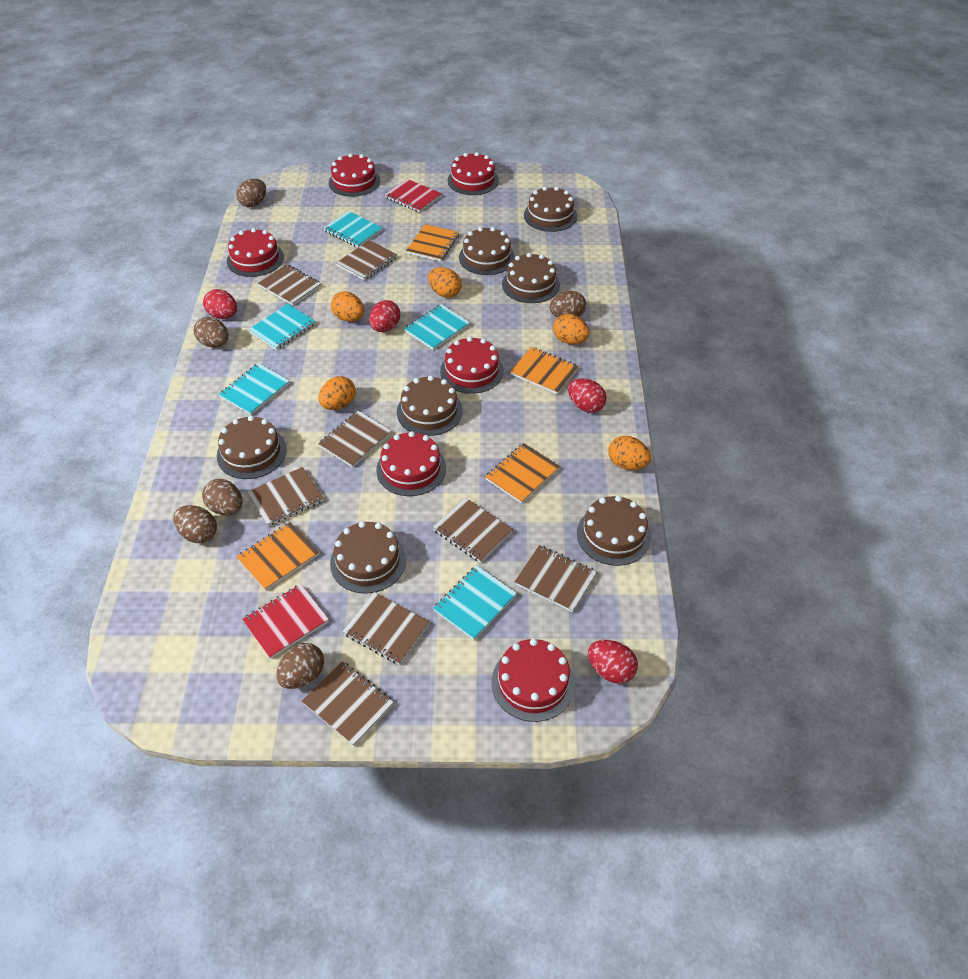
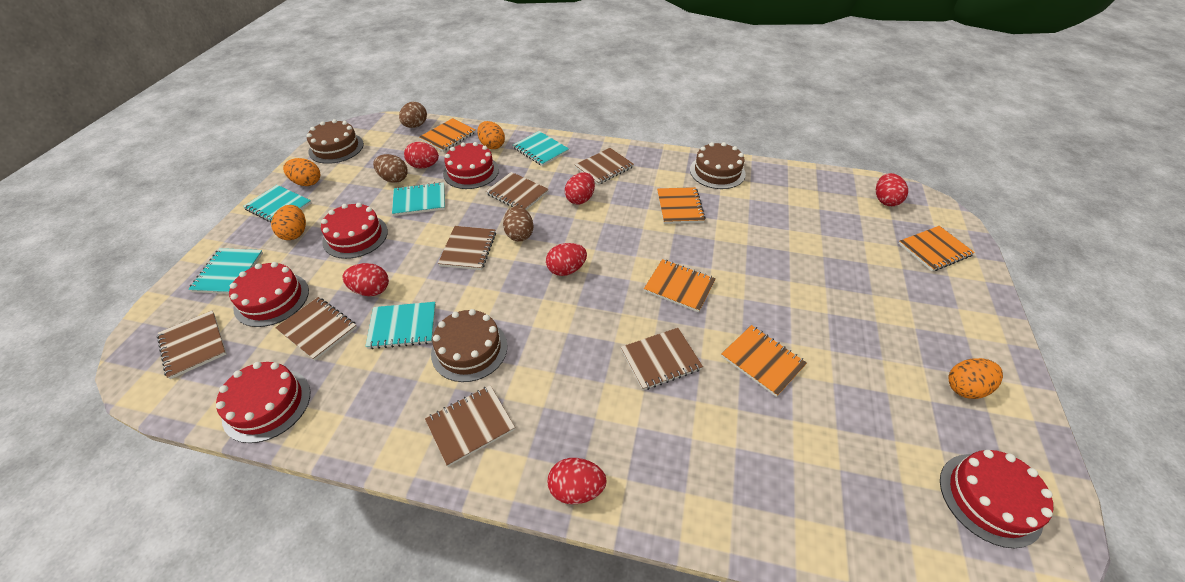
brown cake: [217,416,286,479] [330,521,406,594] [397,376,463,436] [459,227,515,275] [502,253,560,303] [524,187,577,232] [577,495,651,566] = 7 -> [307,119,364,164] [431,309,507,382] [690,142,746,189] = 3
brown egg: [173,505,217,543] [194,317,229,347] [202,479,242,515] [236,179,266,207] [276,643,324,689] [549,291,586,317] = 6 -> [373,154,408,183] [399,102,427,128] [503,206,533,242] = 3
brown notebook: [247,467,324,527] [258,264,321,306] [302,661,394,746] [318,411,392,467] [336,240,397,280] [342,592,430,665] [433,497,513,563] [514,545,597,612] = 8 -> [157,310,227,379] [275,297,357,360] [425,385,515,467] [438,226,496,270] [486,172,549,210] [575,148,634,185] [621,328,703,390] = 7
orange egg: [318,376,356,410] [331,291,364,322] [428,267,462,298] [553,314,590,344] [608,436,651,470] = 5 -> [271,205,306,240] [283,158,321,186] [477,121,505,149] [948,358,1003,399] = 4
orange notebook: [236,522,319,590] [406,224,459,262] [485,443,560,504] [510,347,579,394] = 4 -> [419,118,476,152] [644,259,716,312] [657,187,706,224] [721,325,807,397] [899,226,975,271] = 5
red cake: [227,228,284,277] [329,153,380,197] [376,431,446,496] [440,336,504,394] [448,152,499,195] [492,638,575,722] = 6 -> [216,362,310,443] [229,262,309,327] [321,203,388,259] [443,142,499,189] [940,450,1053,548] = 5
red egg: [203,289,237,319] [369,300,400,332] [568,378,607,413] [588,640,638,684] = 4 -> [342,263,389,296] [404,142,439,169] [546,243,587,276] [548,458,607,504] [565,172,595,204] [876,173,908,206] = 6
red notebook: [242,584,329,659] [385,179,442,213] = 2 -> none = 0

